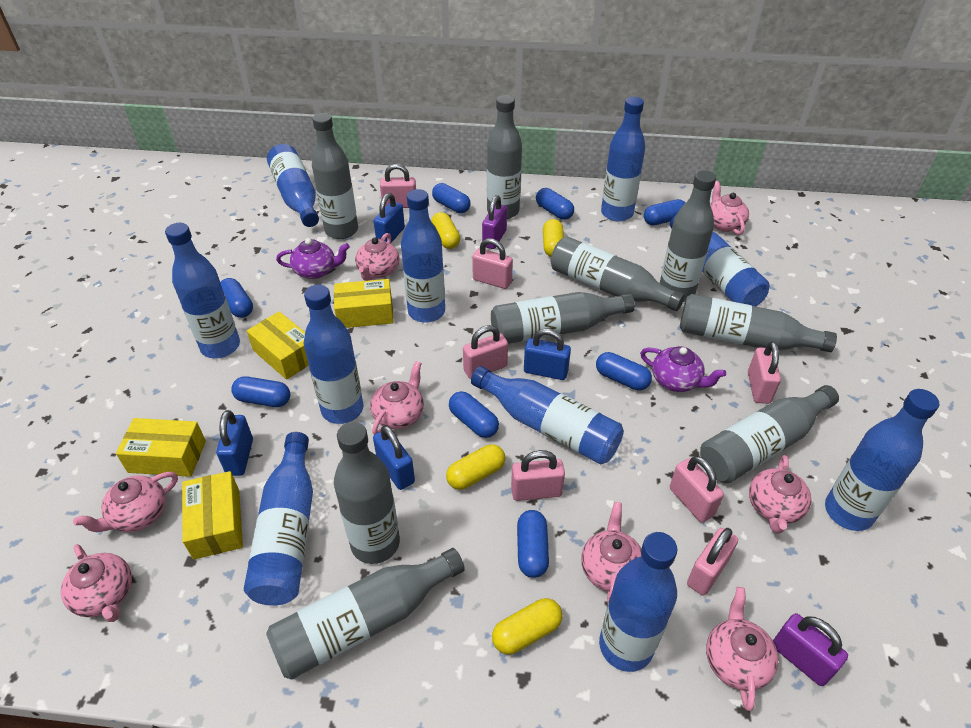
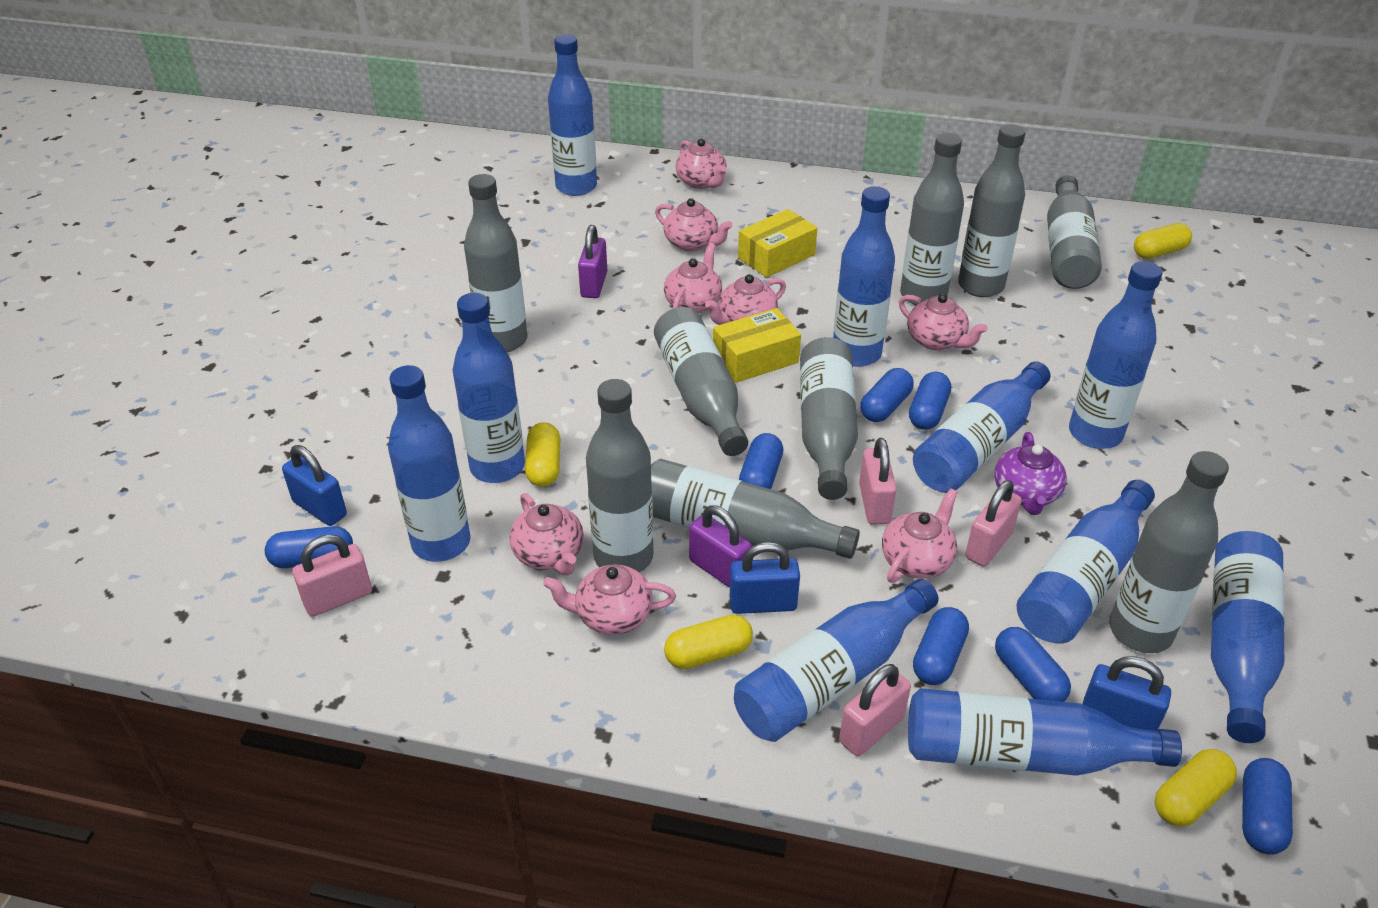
blue capsule: [220,278,253,318] [231,377,290,407] [432,183,471,213] [449,391,499,438] [517,510,549,578] [536,188,574,220] [596,352,652,390] [644,199,685,225] = 8 -> [265,526,353,568] [739,433,783,489] [860,368,914,422] [909,372,951,430] [913,607,969,685] [995,627,1071,702] [1242,758,1293,855] = 7
blue padlock: [216,410,253,476] [373,425,415,490] [374,193,405,243] [524,329,571,380] = 4 -> [282,445,347,526] [729,542,800,614] [1082,656,1171,731] = 3
pink padlock: [380,164,416,208] [463,325,508,379] [472,238,513,289] [511,450,565,501] [670,456,724,523] [687,528,738,595] [748,341,781,404] = 7 -> [292,534,372,617] [839,664,911,756] [859,438,897,525] [965,480,1022,567] = 4
purple teapot: [276,238,350,279] [640,346,726,392] = 2 -> [994,432,1067,515] = 1
yellow box: [116,418,206,477] [182,471,243,559] [247,311,309,380] [334,279,394,328] = 4 -> [713,308,801,383] [738,209,817,277] = 2

